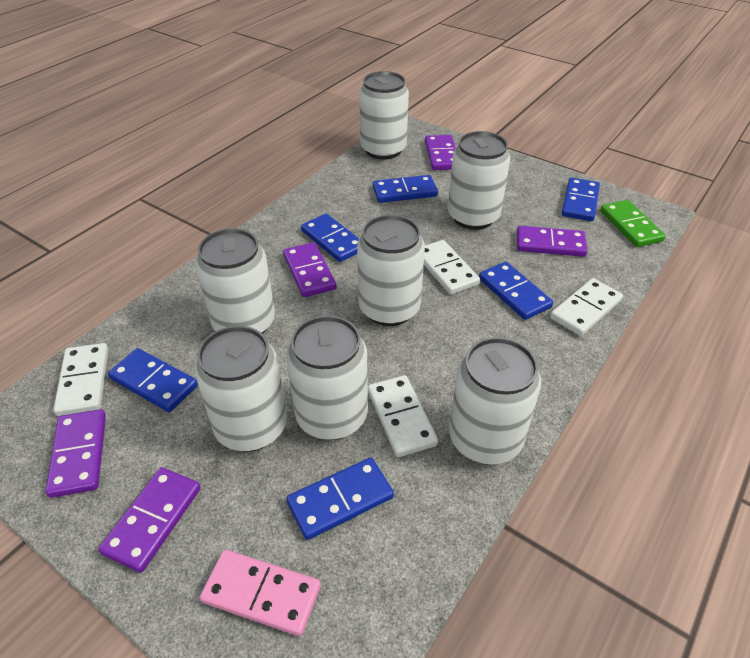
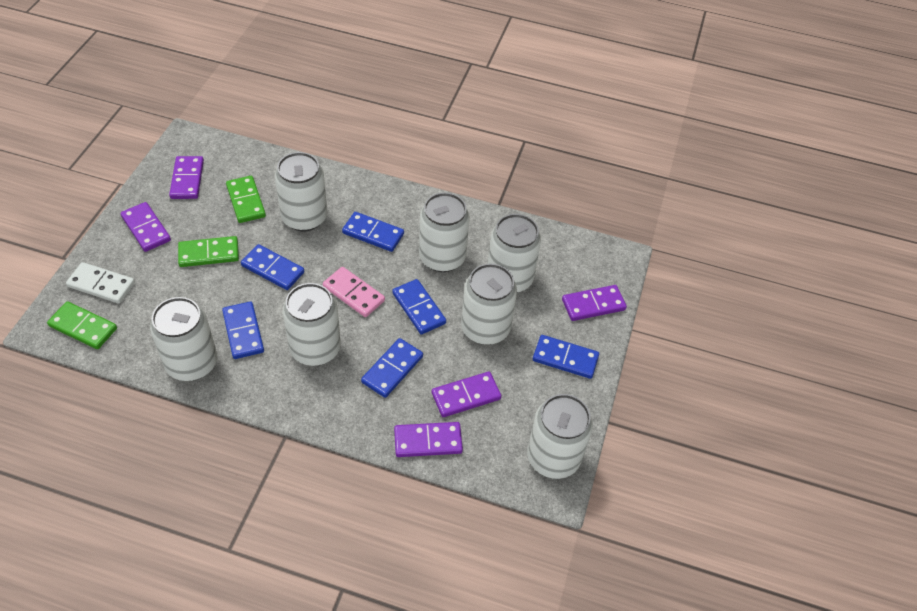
green domino: [600,200,666,247] = 1 -> [47,301,117,349] [178,236,239,267] [226,176,266,223] = 3
white domino: [53,343,108,416] [368,375,438,457] [424,240,480,295] [550,278,623,336] = 4 -> [66,262,135,304] = 1

